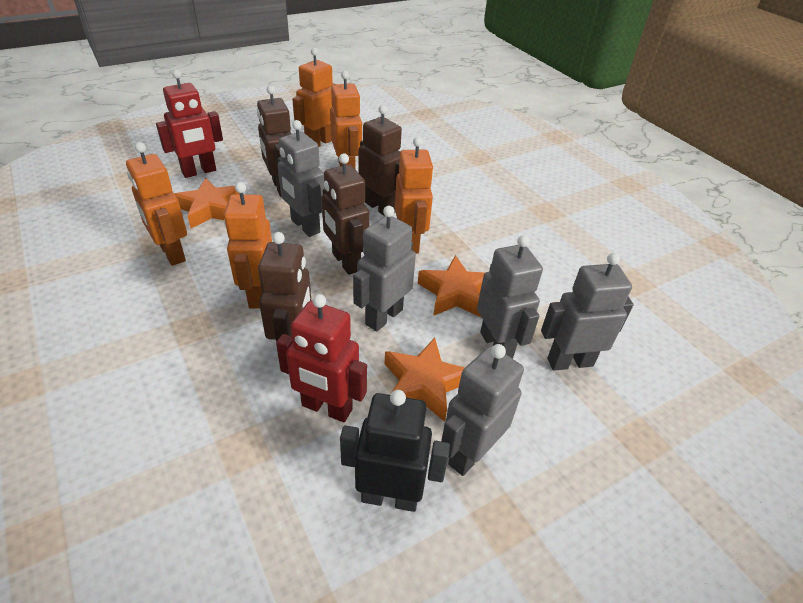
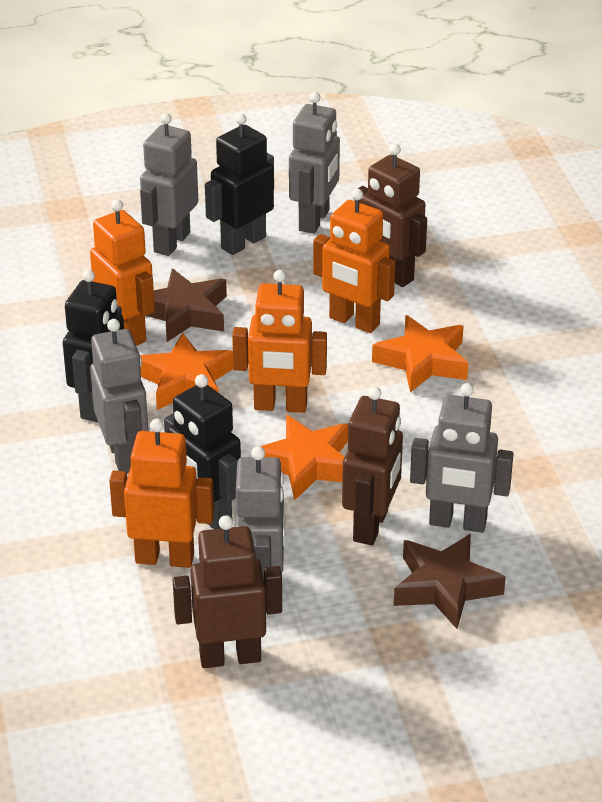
black robot: [340,390,450,512] = 1 -> [63,269,124,422] [164,374,241,529] [205,113,274,255] = 3
brown robot: [257,85,292,197] [258,232,311,342] [321,153,369,275] [359,105,402,216] = 4 -> [173,515,282,668] [342,386,403,545] [354,144,427,287] = 3
brown star: none = 0 -> [146,269,227,342] [394,534,506,629] = 2
orange robot: [126,142,187,266] [224,182,272,308] [292,48,334,147] [330,71,362,169] [395,137,434,254] = 5 -> [90,199,155,346] [109,419,214,568] [232,270,327,413] [313,189,395,333] = 4
red robot: [156,70,223,178] [276,294,367,422] = 2 -> none = 0

